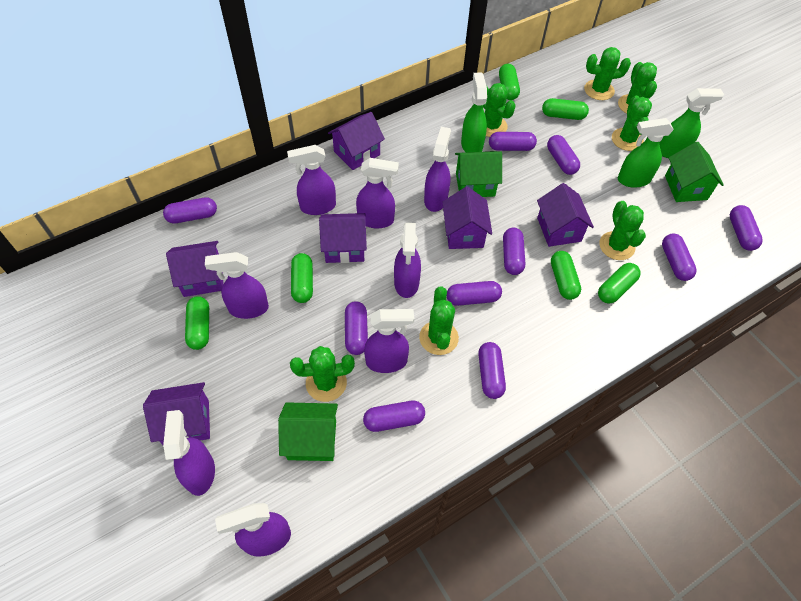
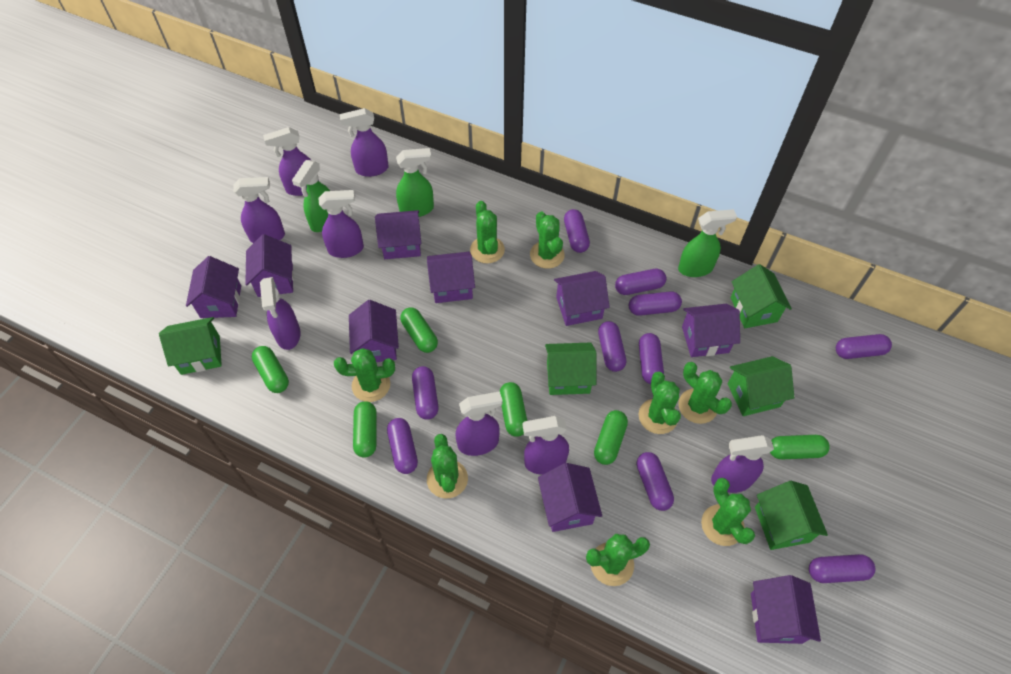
green cactus: [290,346,355,402] [419,286,459,355] [483,83,516,137] [584,47,631,100] [599,201,646,260] [612,96,652,151] [618,62,657,114] = 7 -> [334,348,395,402] [427,434,468,499] [470,201,505,264] [530,211,565,269] [586,534,650,586] [638,372,681,434] [678,362,732,424] [701,478,755,546] = 8
green house: [278,402,338,461] [455,151,502,197] [665,142,724,202] = 3 -> [159,317,222,375] [545,343,596,395] [728,356,794,416] [730,264,792,328] [755,481,828,550] = 5
purple house: [143,382,210,445] [166,241,224,297] [319,213,367,263] [328,112,385,170] [442,187,492,249] [537,183,594,247] = 6 -> [186,256,241,318] [245,234,294,297] [349,300,399,362] [375,210,421,259] [427,252,475,303] [538,463,602,532] [554,271,610,326] [682,304,740,357] [751,575,821,644] = 9

